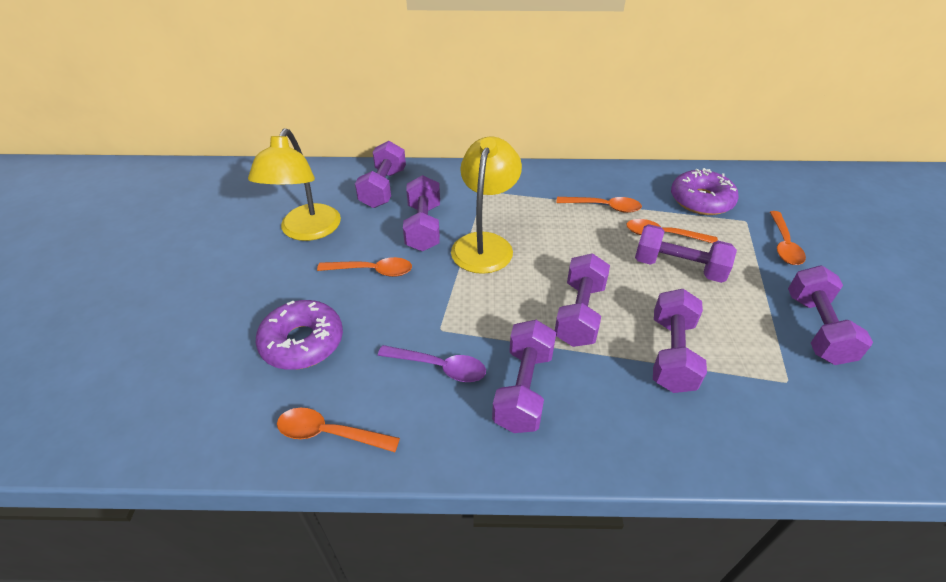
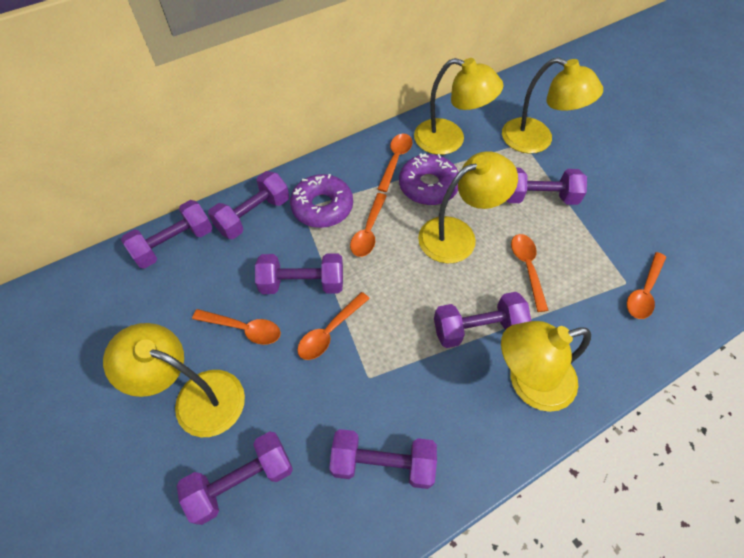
orange spoon: [277,408,400,452] [317,257,412,277] [556,197,642,213] [626,219,718,243] [770,211,806,265] = 5 -> [192,309,281,345] [297,292,370,360] [350,193,387,257] [378,134,412,192] [511,234,549,312] [627,252,666,319] = 6
purple spoon: [378,345,486,382] = 1 -> none = 0
yellow lamp: [248,129,341,241] [451,137,522,274] = 2 -> [103,323,245,437] [414,58,504,155] [418,151,518,264] [501,321,591,412] [502,57,603,154] = 5

